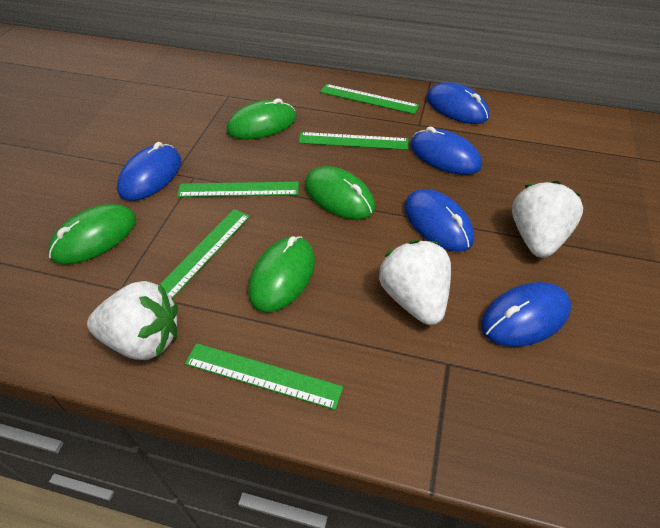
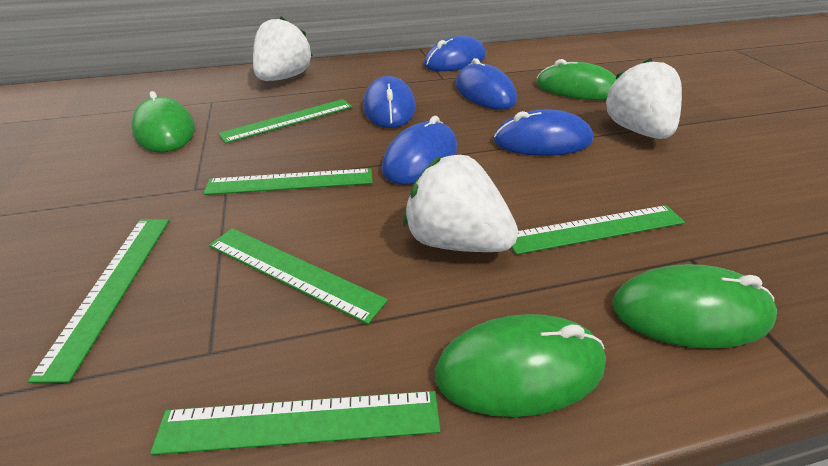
green ruler: [160,209,250,299] [177,182,299,197] [185,343,343,410] [299,132,408,150] [320,84,419,114] = 5 -> [28,219,170,383] [150,391,441,455] [204,168,373,195] [209,228,388,324] [218,99,353,143] [512,205,685,255] = 6

